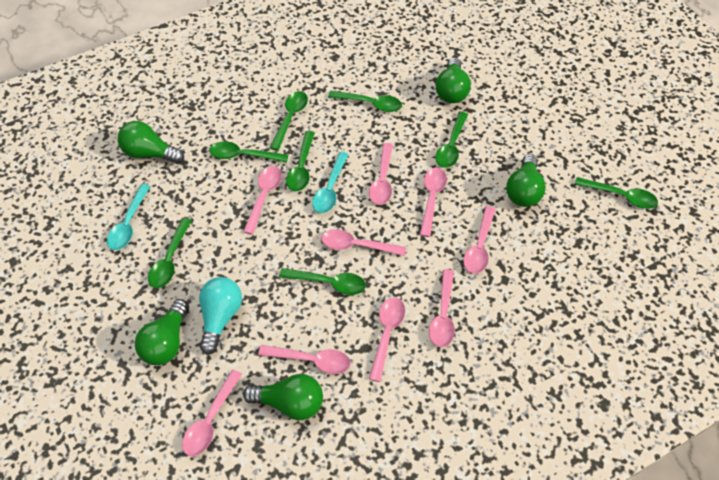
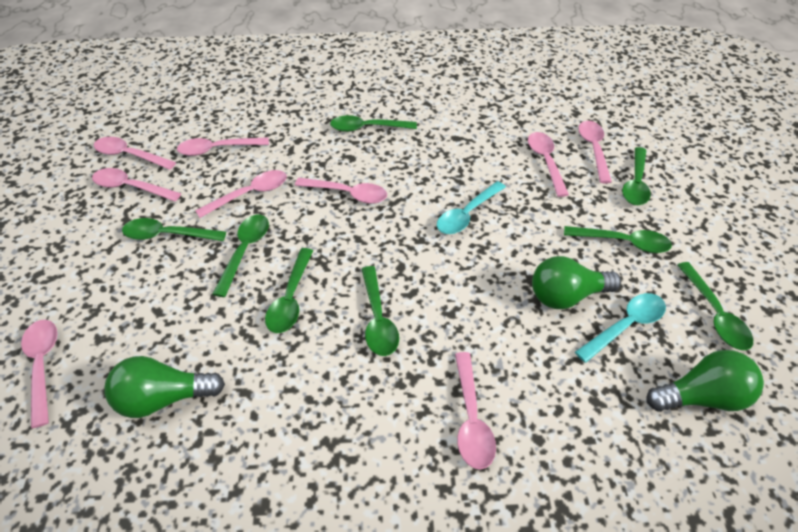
green light bulb: [118,121,184,164] [135,299,189,365] [243,374,323,420] [436,57,471,103] [506,154,546,207] = 5 -> [104,356,225,418] [532,256,621,309] [647,350,764,412] = 3
turquoise light bulb: [199,277,242,355] = 1 -> none = 0

